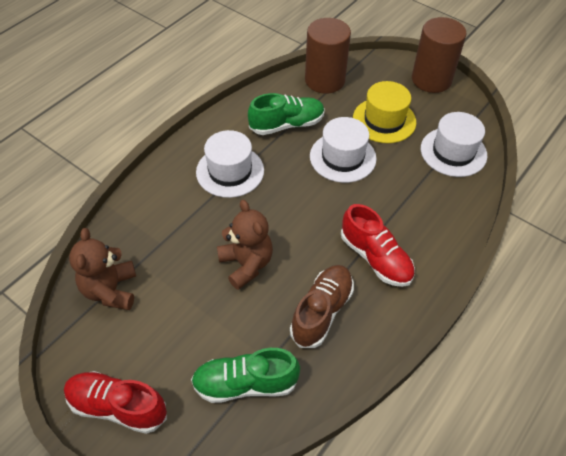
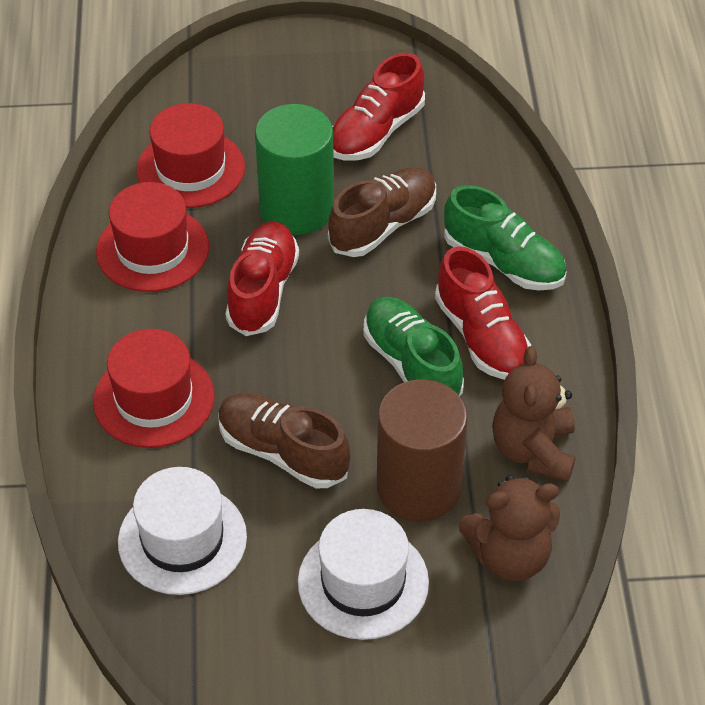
brown cylinder: [305,18,351,94] [412,17,467,93] = 2 -> [377,379,468,522] = 1
brown shoe: [290,265,354,348] = 1 -> [218,393,350,488] [328,167,436,257] = 2
green cylinder: none = 0 -> [255,104,334,235] = 1
red hat: none = 0 -> [93,329,215,448] [96,182,209,292] [136,103,245,208] = 3
red shoe: [64,371,167,434] [341,204,415,287] = 2 -> [226,222,299,336] [332,53,425,161] [435,246,531,380] = 3
white hat: [196,130,264,198] [310,117,377,183] [421,112,487,177] = 3 -> [118,467,247,595] [298,509,429,640] = 2
yellow hat: [353,81,416,143] = 1 -> none = 0

